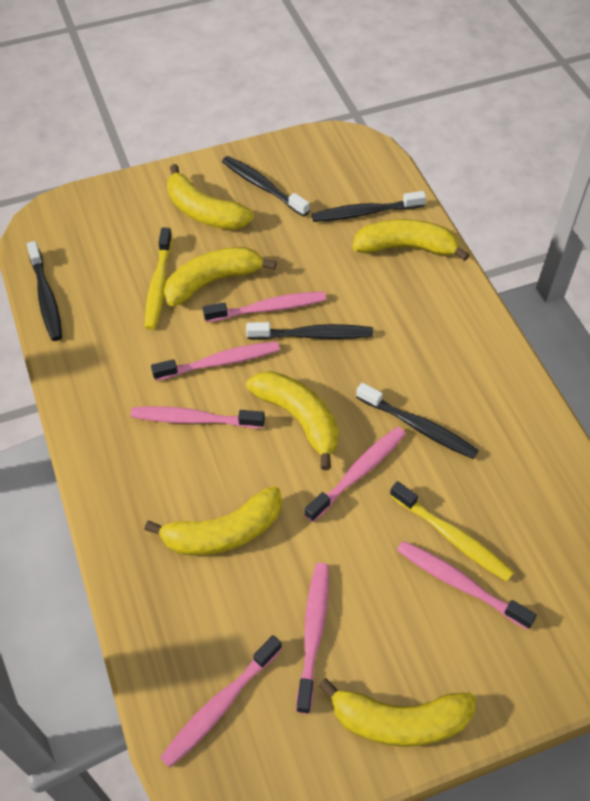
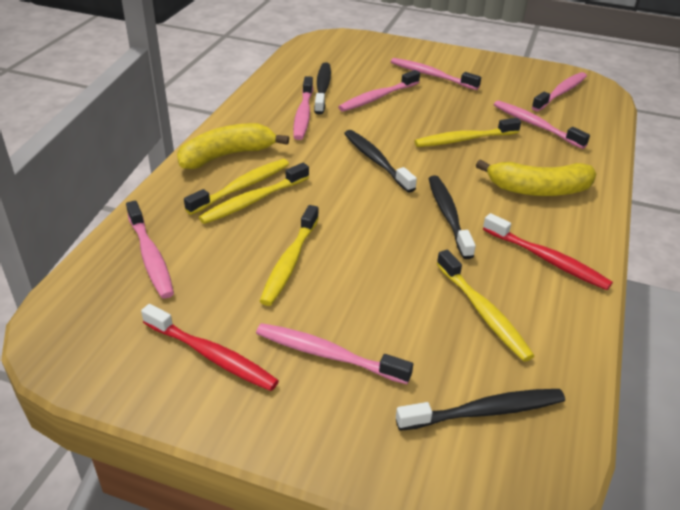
black toothbrush: [27,241,62,341] [222,156,310,217] [246,322,373,340] [312,191,426,222] [356,383,479,459] = 5 -> [314,62,331,114] [344,130,417,193] [396,389,565,431] [429,175,476,259] = 4
red toothbrush: none = 0 -> [141,304,279,391] [483,213,613,290] = 2
yellow banana: [144,486,282,556] [164,247,277,306] [167,164,254,230] [246,371,339,470] [318,678,476,747] [352,219,469,261] = 6 -> [177,123,289,169] [476,160,596,196] = 2
yellow toothbrush: [145,227,172,330] [390,481,514,581] = 2 -> [184,159,289,215] [199,163,309,224] [260,205,319,306] [415,118,521,147] [437,250,534,362] = 5

